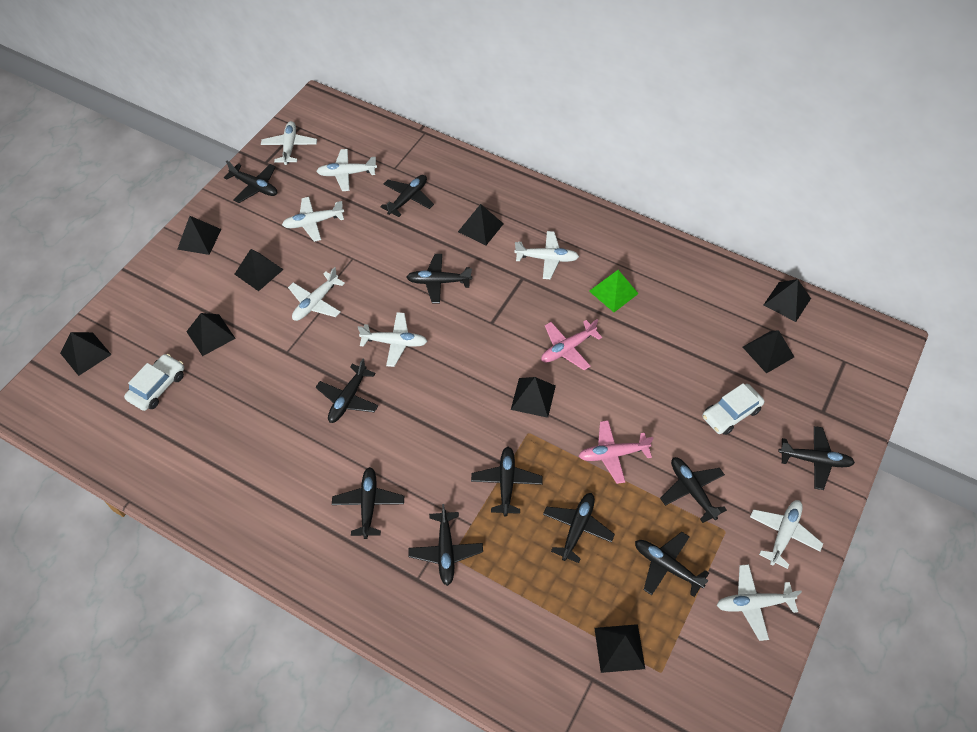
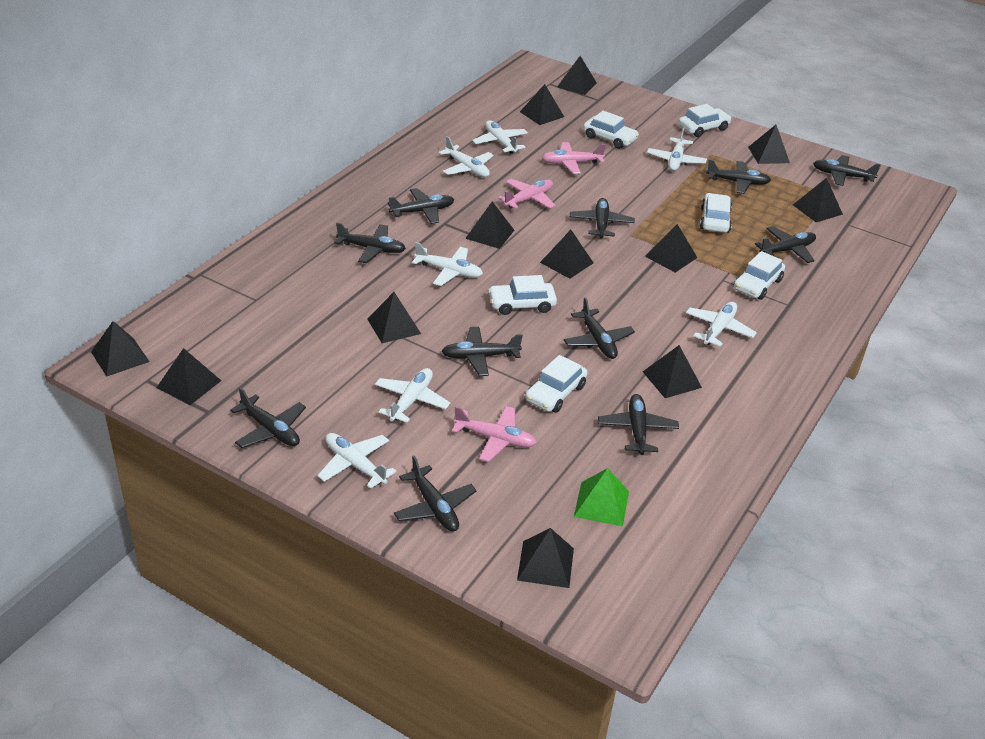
black pyramid: [60,332,112,376] [177,216,222,255] [186,313,236,356] [235,249,284,291] [458,204,504,245] [511,377,556,418] [594,624,645,673] [743,330,794,374] [764,279,811,322] = 9 -> [91,321,150,376] [156,348,221,405] [367,292,421,343] [465,202,514,249] [517,528,574,588] [520,84,564,125] [540,230,593,279] [557,56,597,95] [643,345,702,398] [645,224,697,272] [748,125,790,164] [793,178,843,222] = 12
pink plane: [541,319,602,370] [579,420,653,484] = 2 -> [452,406,537,462] [498,179,555,209] [542,142,606,174] = 3
white car: [124,354,184,411] [702,383,764,435] = 2 -> [488,275,557,315] [525,355,587,413] [583,111,639,149] [678,104,731,137] [700,193,732,233] [734,251,785,300] = 6
white plane: [261,121,317,165] [282,197,344,242] [288,267,345,321] [316,149,377,191] [358,312,427,367] [514,231,579,279] [717,564,802,641] [750,500,823,569] = 8 -> [317,433,397,489] [375,368,450,423] [412,242,483,286] [438,136,494,177] [472,120,528,154] [647,127,707,171] [686,302,757,347] = 7

